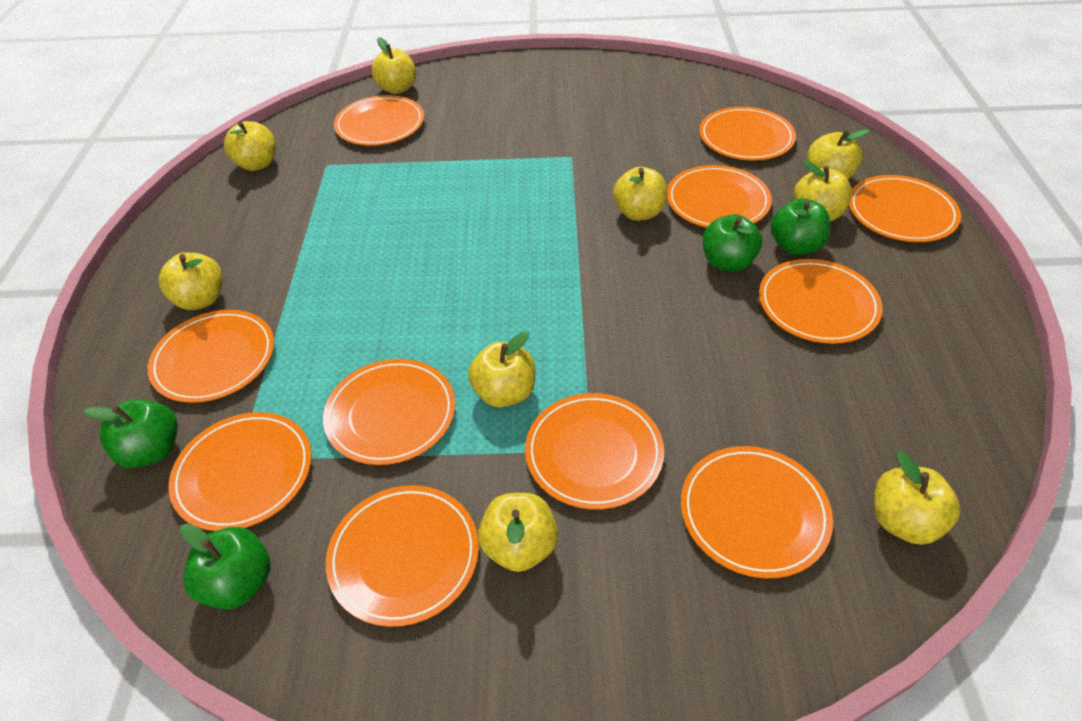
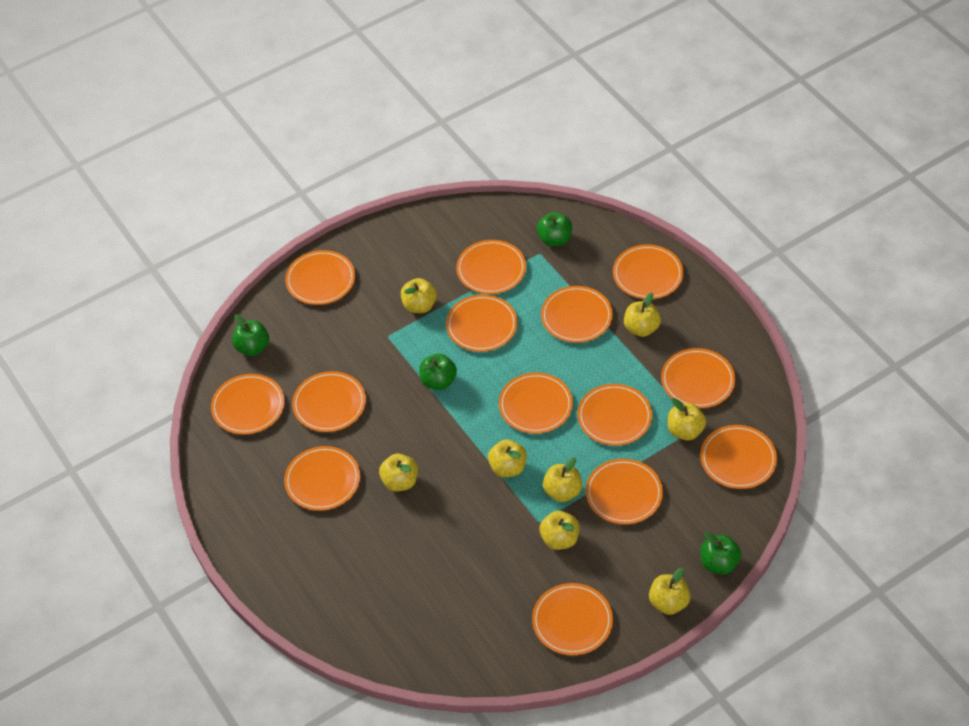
orange plate: [148,310,274,403] [168,412,312,531] [323,359,455,465] [326,485,479,627] [334,95,424,146] [525,393,664,510] [667,165,772,228] [681,446,833,578] [699,107,796,161] [759,259,883,344] [849,175,961,242] = 11 -> [211,374,284,435] [284,446,360,511] [285,250,355,305] [292,371,366,432] [446,295,517,352] [456,240,526,294] [499,373,573,434] [532,583,613,655] [541,286,613,343] [577,384,652,446] [586,459,663,524] [613,244,683,299] [661,348,735,408] [700,425,777,489] = 14
yellow apple: [159,252,223,310] [224,121,276,171] [371,37,416,94] [468,331,535,407] [478,493,558,572] [613,167,667,221] [794,160,852,221] [807,129,870,179] [874,451,960,545] = 9 -> [379,453,418,491] [401,278,437,313] [488,440,527,477] [539,511,580,550] [543,457,582,502] [624,293,661,337] [649,568,691,615] [668,398,706,440] = 8

